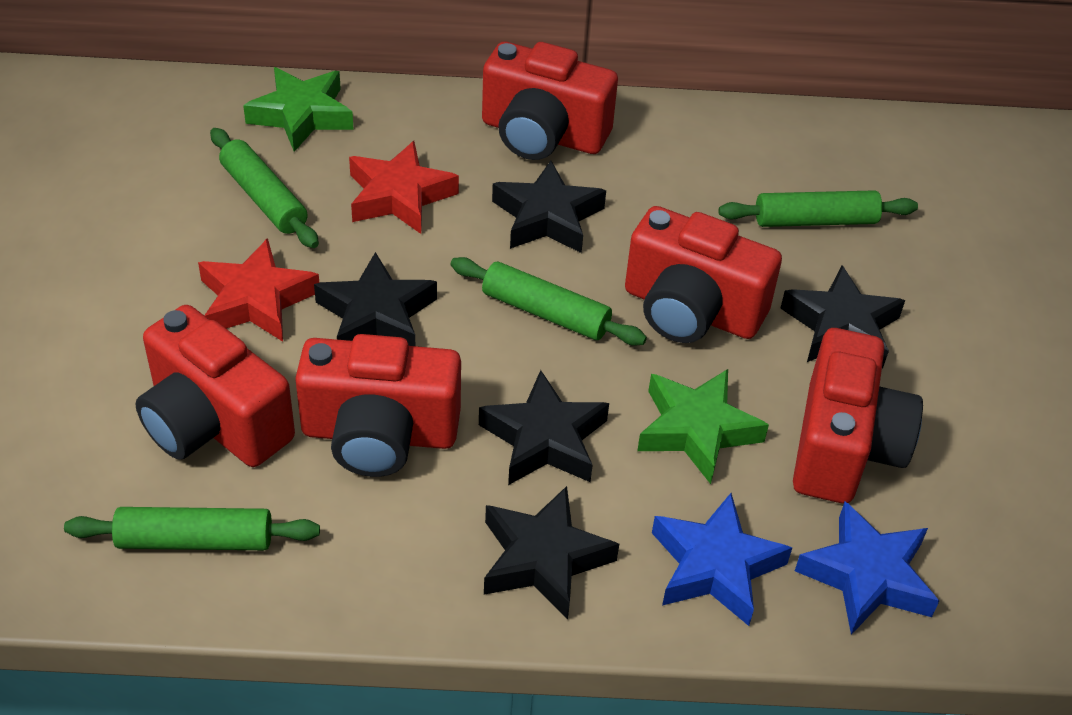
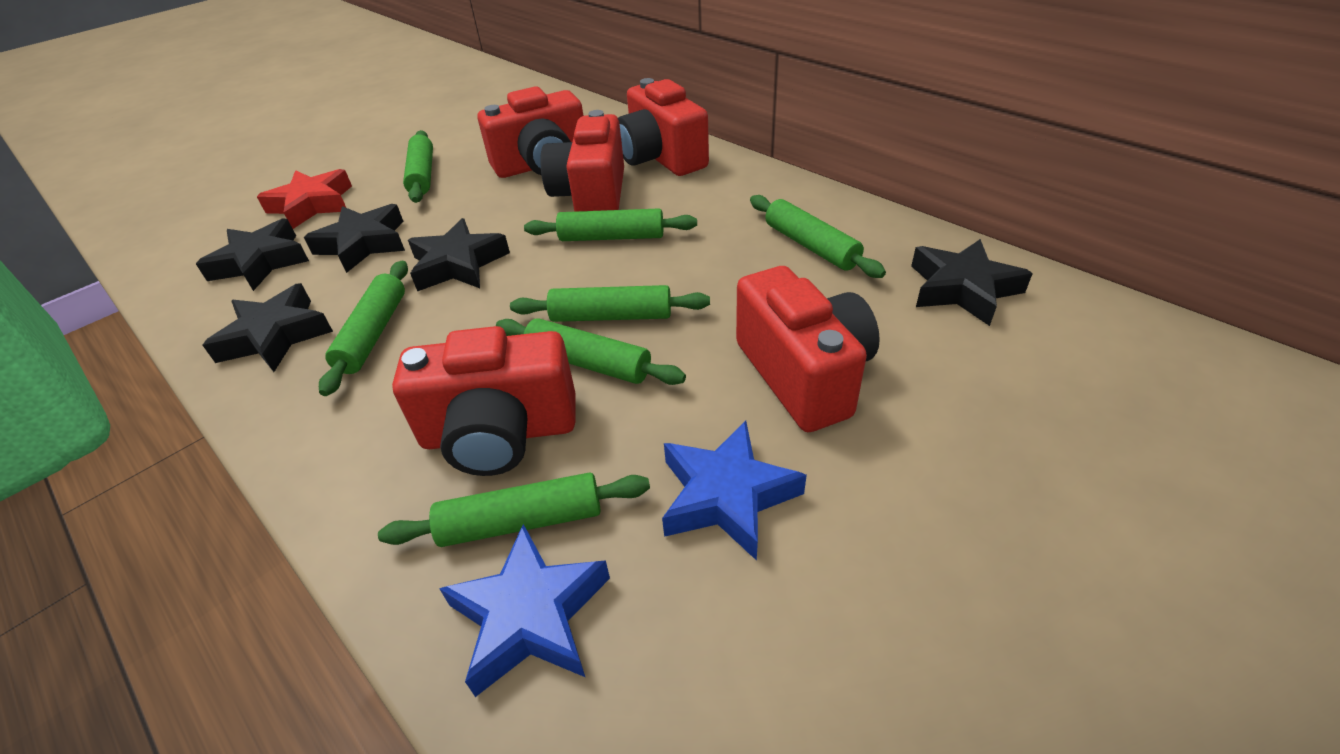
green rolling pin: [64,507,320,550] [210,128,319,248] [450,257,647,346] [719,190,918,227] = 4 -> [319,261,408,396] [378,472,650,547] [403,130,433,203] [496,318,686,385] [510,285,710,322] [524,208,697,241] [750,195,886,278] = 7
green star: [243,67,354,152] [637,369,769,484] = 2 -> none = 0
red star: [198,238,319,342] [349,141,459,234] = 2 -> [257,169,352,229] = 1

